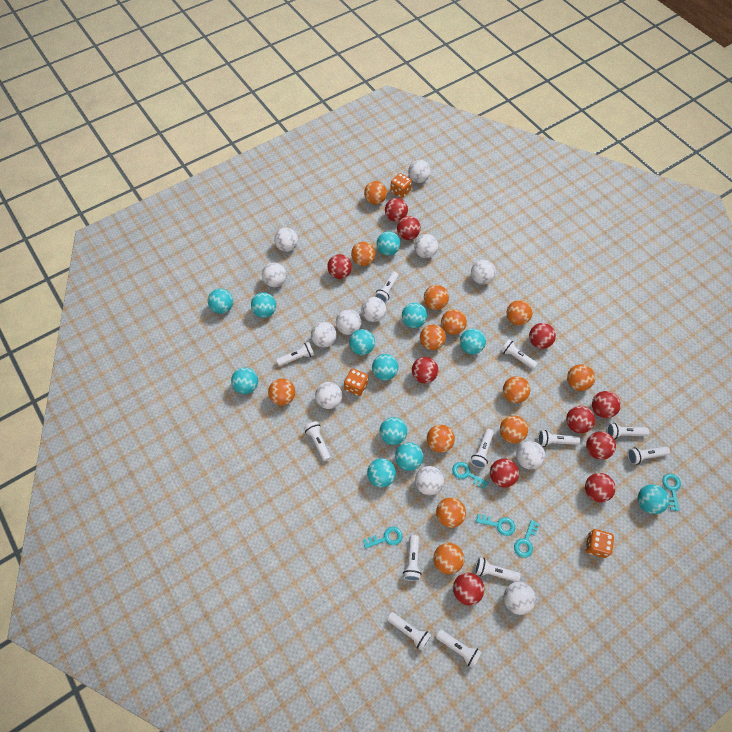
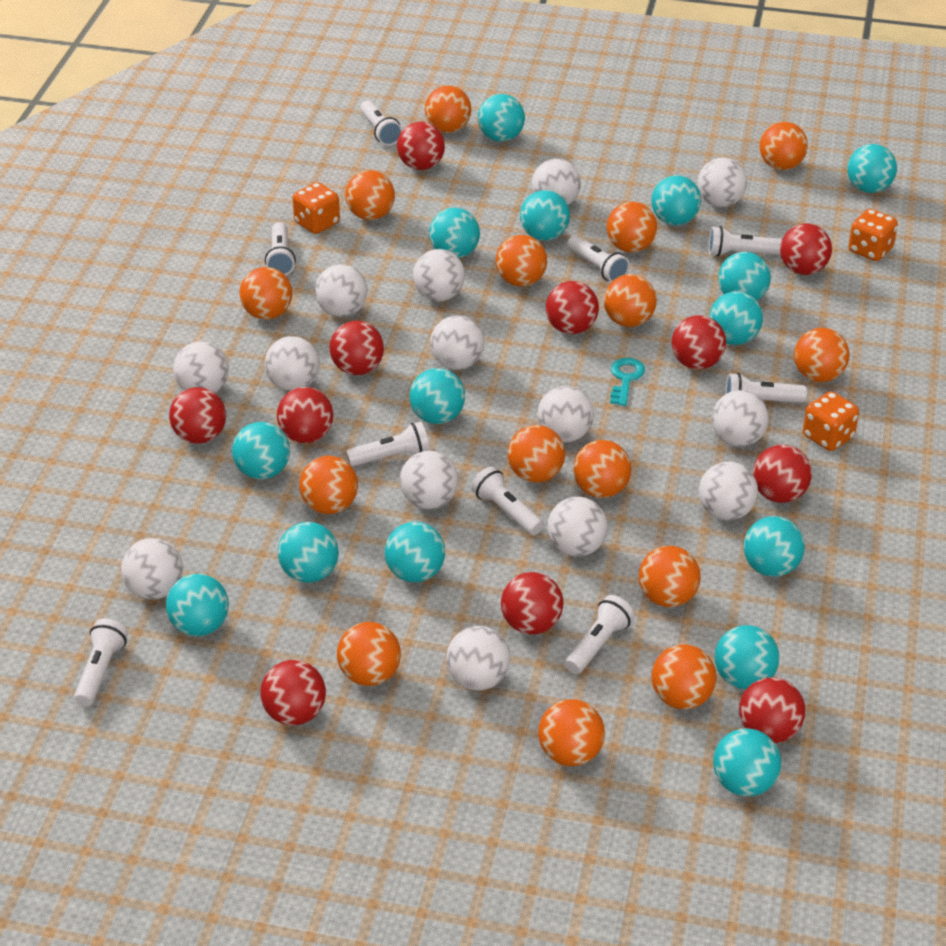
orange ball: [268,378,295,406] [351,242,375,266] [364,181,387,205] [420,325,446,350] [424,285,449,310] [427,425,455,453] [433,543,464,575] [436,497,466,528] [441,309,467,335] [500,416,528,443] [503,376,530,403] [506,300,533,325] [567,364,595,391] = 13 -> [239,267,292,320] [299,456,358,514] [337,622,401,686] [345,170,395,220] [425,86,471,133] [496,235,547,287] [508,425,565,483] [538,699,605,766] [573,440,631,498] [604,274,657,327] [607,202,657,252] [639,546,700,607] [651,644,716,709] [760,122,808,170] [794,328,849,382] = 15
turquoise ball: [208,289,233,314] [231,367,258,394] [251,292,276,318] [349,329,375,355] [367,458,396,487] [372,354,398,380] [377,231,400,256] [380,417,407,445] [395,442,423,471] [402,303,427,328] [460,329,486,354] [638,484,669,514] = 12 -> [166,574,229,636] [232,422,290,479] [278,522,339,583] [385,522,445,582] [410,368,465,424] [429,208,480,258] [478,94,525,142] [520,190,570,241] [651,175,701,225] [709,291,763,345] [713,728,781,797] [715,625,779,689] [718,252,771,301] [744,516,805,577] [847,144,897,193] = 15
turquoise key: [363,527,403,549] [452,462,489,489] [476,514,515,536] [514,520,539,558] [662,474,681,511] = 5 -> [610,358,645,406] = 1
white ball: [262,262,287,287] [274,228,298,252] [311,322,337,348] [315,382,342,409] [336,309,361,335] [361,297,387,322] [408,160,431,183] [414,234,438,258] [415,466,444,495] [471,260,496,284] [504,582,536,615] [516,441,545,470] = 12 -> [121,538,183,599] [173,342,229,393] [265,336,320,391] [315,264,368,317] [400,451,458,509] [413,249,465,301] [430,316,485,370] [446,626,511,690] [532,159,581,205] [537,386,594,442] [548,497,608,556] [698,158,747,207] [699,462,758,520] [712,390,769,447] = 14
white flashlight: [276,342,314,366] [304,421,331,461] [375,272,398,303] [387,612,432,651] [403,535,422,581] [436,629,482,668] [471,429,494,468] [475,557,521,582] [501,339,538,369] [538,430,580,447] [607,423,649,440] [627,446,670,464] = 12 -> [74,619,128,706] [265,222,296,276] [346,422,430,467] [360,100,402,146] [471,467,544,535] [565,595,634,674] [567,235,630,282] [709,226,782,257] [725,373,807,403] = 9

